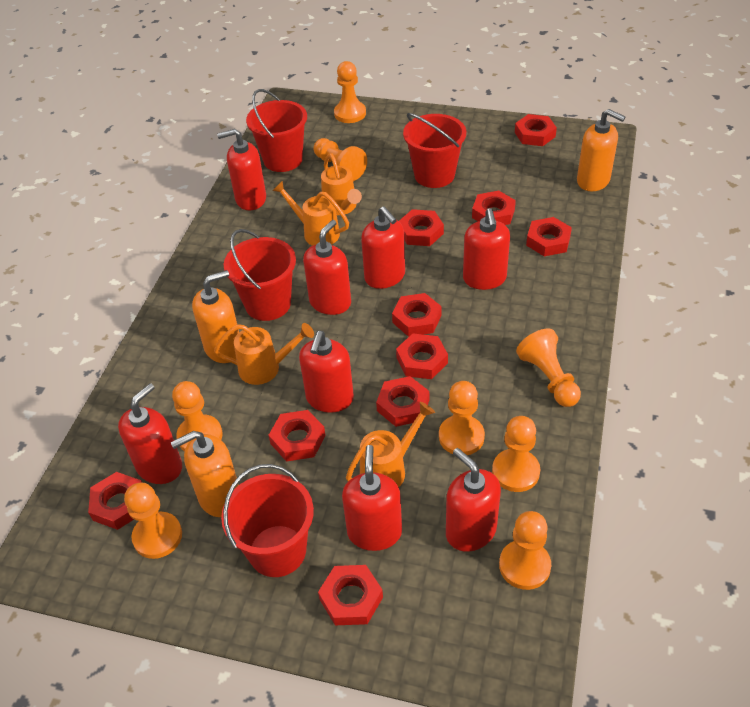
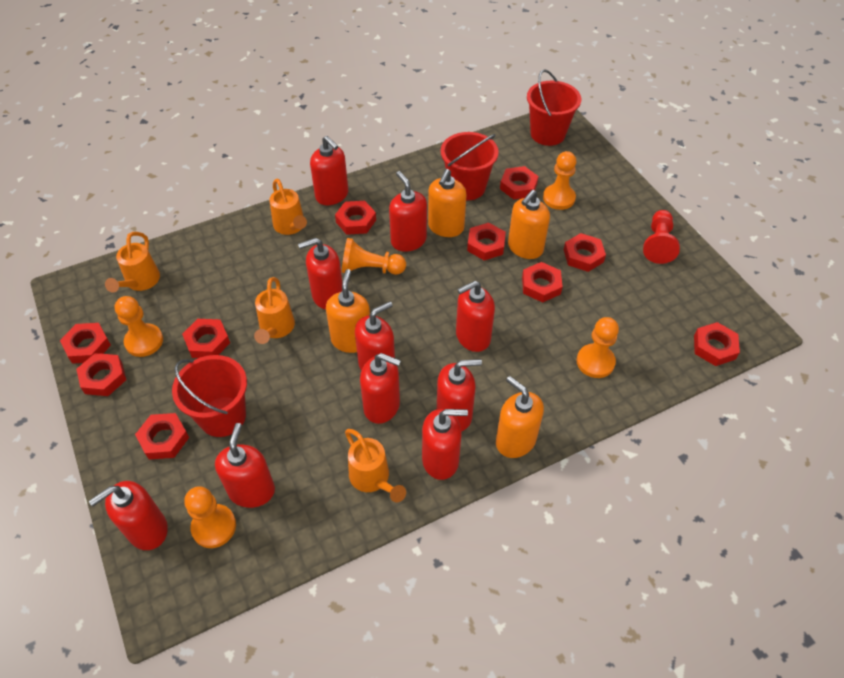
orange pawn: [124,482,182,559] [172,381,223,452] [314,138,367,181] [334,61,366,123] [439,381,485,455] [492,416,540,492] [499,511,551,590] [516,328,581,407] = 8 -> [115,296,163,357] [184,486,236,548] [342,238,406,275] [543,151,577,210] [577,317,619,378] = 5
orange soap dispenser: [171,431,239,517] [192,270,239,363] [577,109,626,191] = 3 -> [326,269,370,353] [428,169,466,237] [496,376,544,458] [508,190,550,259] = 4
red bucket: [221,464,314,577] [224,229,296,321] [246,89,307,172] [403,113,466,188] = 4 -> [172,355,247,437] [441,132,499,200] [527,69,581,146] = 3
red pawn: none = 0 -> [643,210,680,264] = 1
red soap dispenser: [118,383,182,484] [217,129,266,210] [299,331,354,413] [303,220,351,315] [342,445,402,551] [361,206,405,289] [446,448,501,552] [463,208,510,290] = 8 -> [89,481,168,550] [215,423,275,508] [298,238,342,310] [310,136,348,205] [355,302,395,371] [360,353,401,424] [389,171,427,252] [422,409,468,480] [437,359,482,432] [456,281,495,352] = 10

